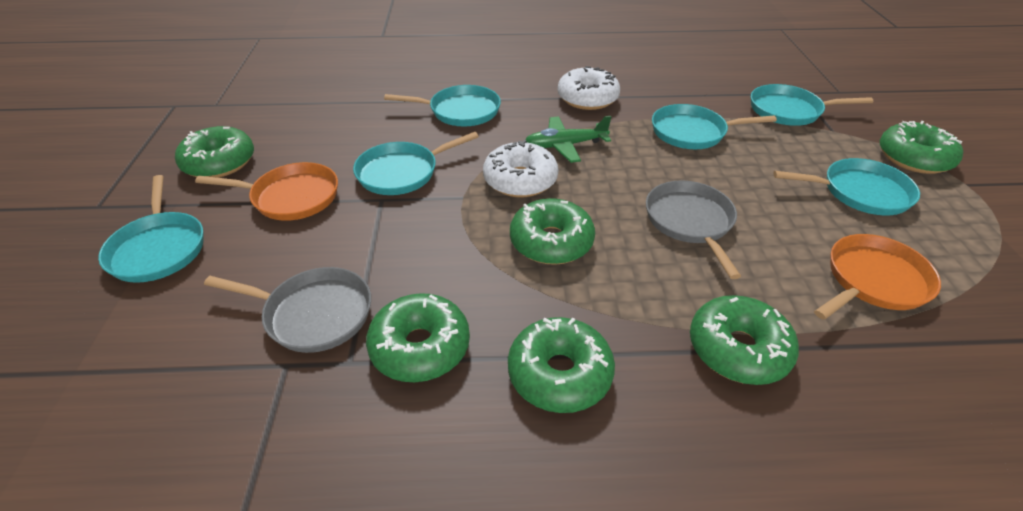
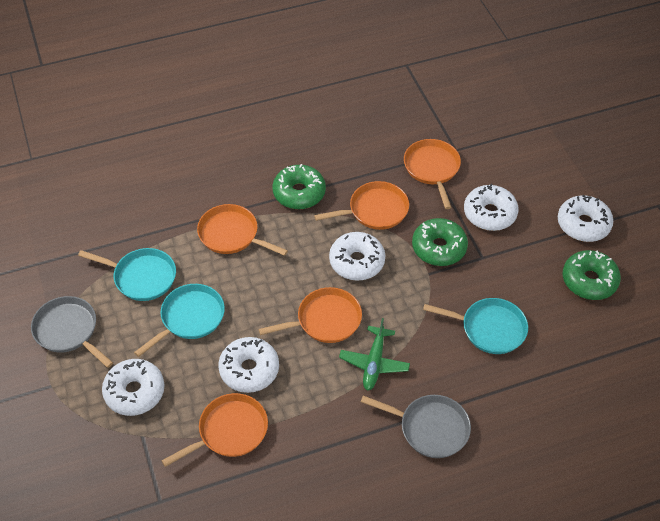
green donut: [175,126,254,178] [366,293,470,382] [508,317,615,413] [510,198,595,265] [690,295,799,385] [880,121,963,174] = 6 -> [273,164,326,209] [412,218,468,266] [563,250,621,300] = 3
orange pan: [195,162,338,221] [814,234,941,320] = 2 -> [162,393,268,467] [197,204,288,256] [259,287,362,343] [314,181,409,230] [404,139,461,209] = 5
turquoise pan: [98,175,204,283] [353,132,479,195] [384,85,501,126] [652,104,777,149] [751,84,873,126] [773,158,920,215] = 6 -> [78,248,176,301] [134,284,225,357] [423,298,528,354] = 3
white donut: [483,140,558,197] [558,66,620,110] = 2 -> [102,359,165,416] [218,337,279,393] [329,232,385,281] [464,184,518,231] [558,195,613,242] = 5

